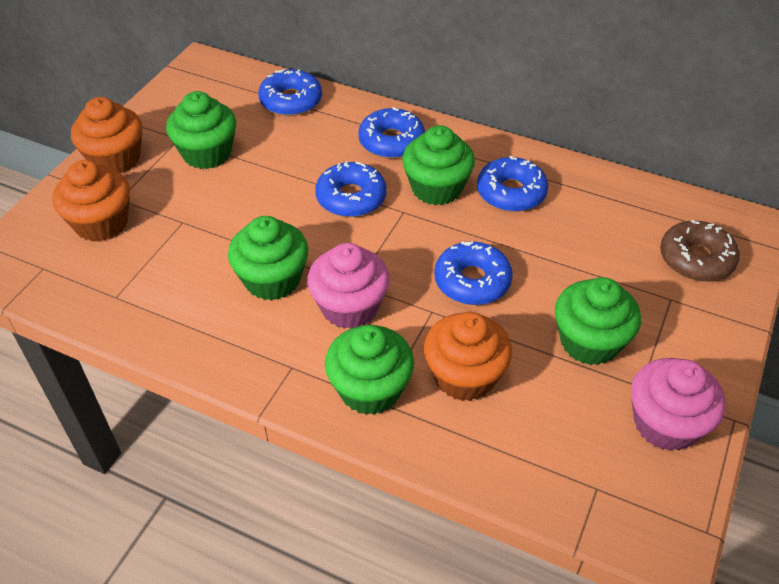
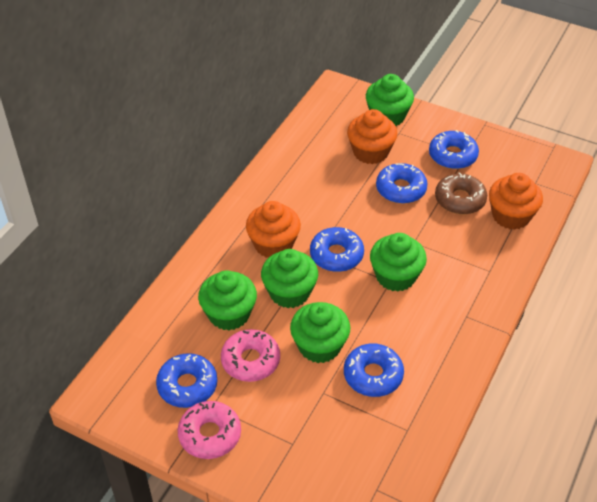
pink cupcake: [307,243,390,329] [631,358,726,451] = 2 -> none = 0
pink donut: none = 0 -> [177,401,241,459] [221,329,280,382] = 2

